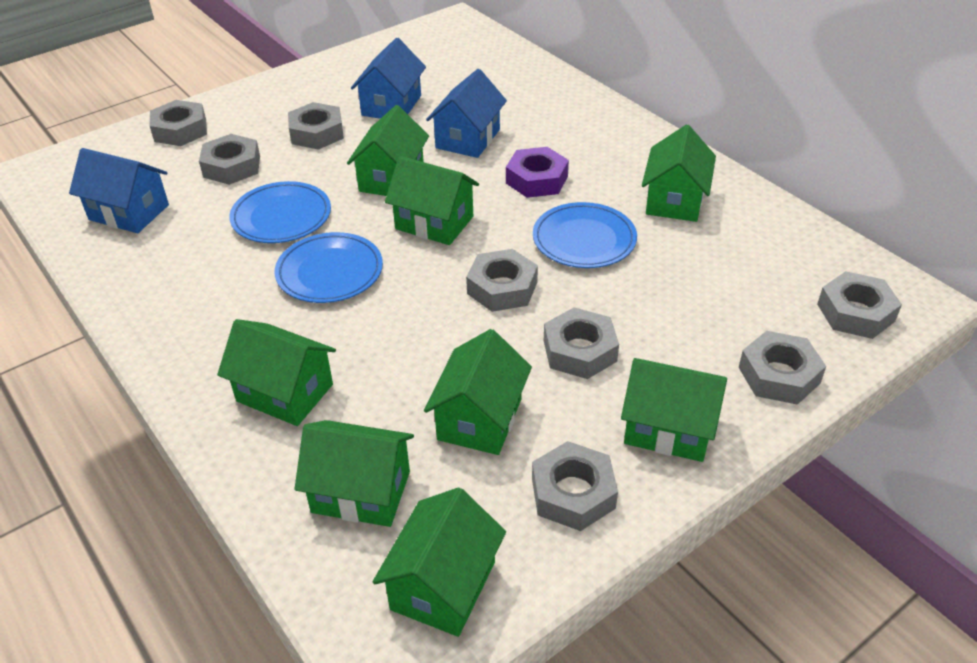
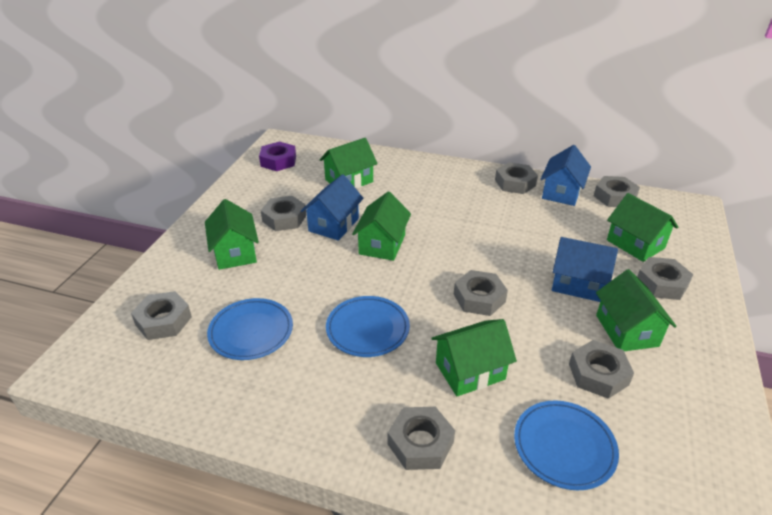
green house: [217,319,336,426] [295,420,414,527] [347,105,429,196] [373,488,506,637] [385,156,479,245] [424,329,532,455] [621,358,727,462] [642,125,716,222] = 8 -> [205,199,259,270] [320,138,378,189] [352,191,411,261] [432,319,517,396] [596,269,677,351] [607,193,678,262] = 6

